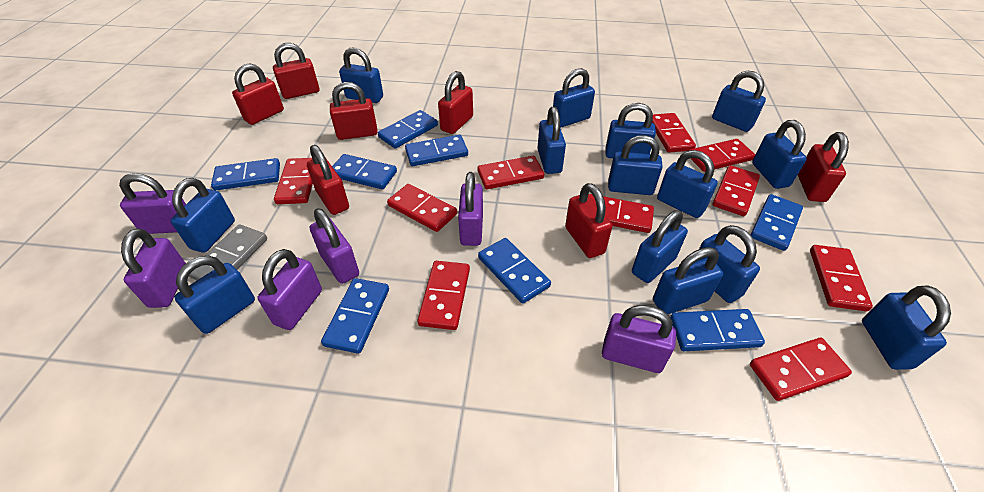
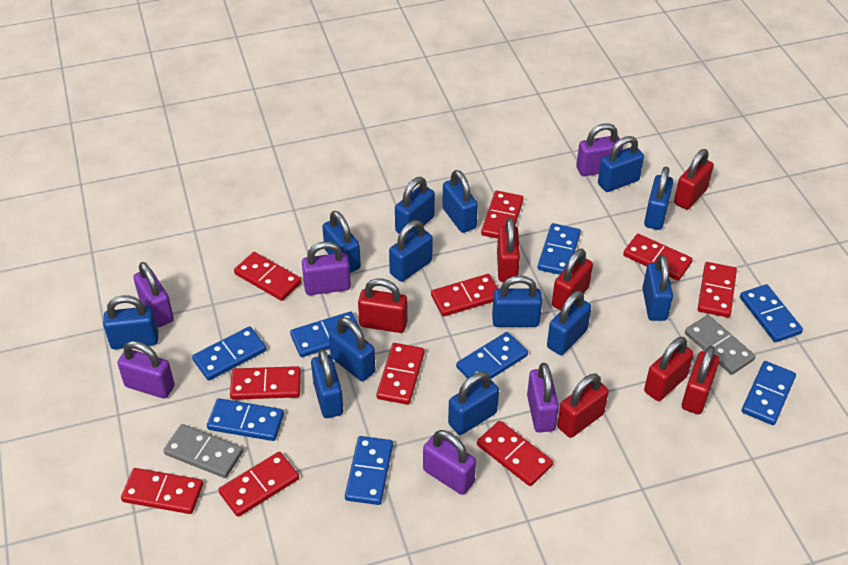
blue padlock: [171,178,235,253] [174,256,255,334] [339,47,383,103] [537,107,566,174] [553,68,595,127] [606,103,656,158] [608,135,663,195] [632,210,688,283] [653,247,723,314] [657,150,718,218] [698,225,760,303] [712,71,766,132] [752,120,807,189] [862,286,951,370] = 14 -> [103,295,158,349] [311,349,343,418] [322,211,361,273] [329,317,375,381] [389,220,433,282] [395,177,435,236] [442,170,478,233] [448,372,499,435] [492,275,542,327] [547,291,591,355] [598,136,644,192] [642,255,673,321] [644,167,673,230] = 13
grey domino: [189,224,267,280] = 1 -> [163,424,243,478] [685,315,755,375] = 2

